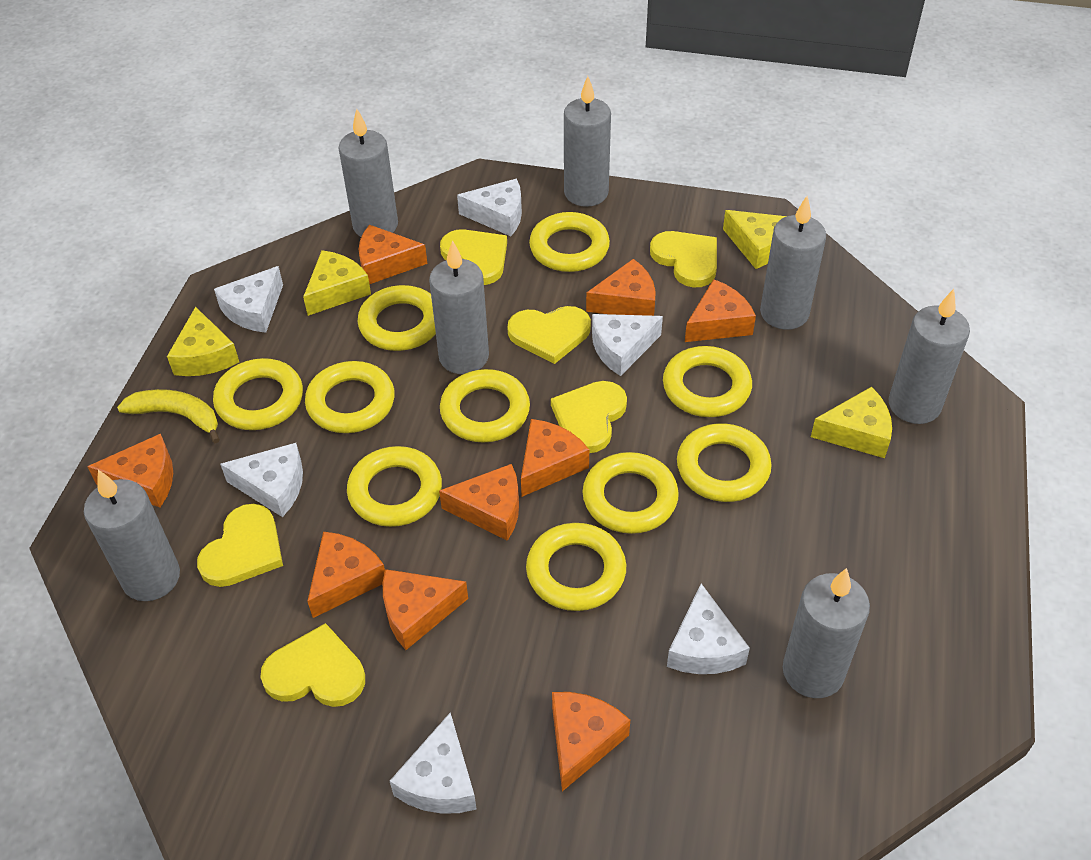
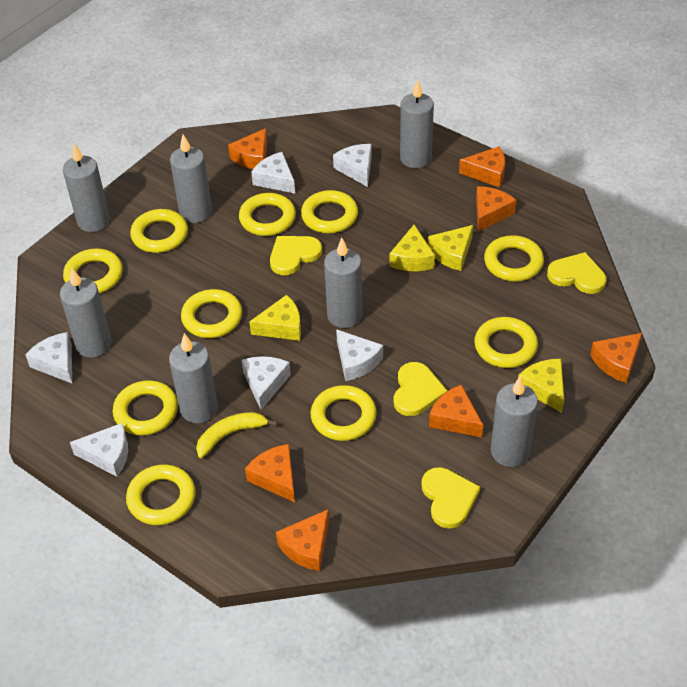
orange cheese: [87,434,173,507] [307,532,385,618] [358,225,427,284] [383,569,468,650] [439,464,519,541] [521,419,589,497] [552,692,630,791] [586,259,656,316] [685,279,756,342] = 9 -> [228,128,267,169] [245,444,295,502] [276,510,329,571] [429,385,483,437] [459,146,505,188] [476,186,517,232] [590,333,642,383] = 7
yellow heart: [197,504,283,587] [260,623,365,707] [440,229,507,285] [507,306,591,364] [551,381,627,453] [650,231,717,288] = 6 -> [270,236,322,275] [394,362,448,416] [422,467,480,529] [547,252,606,294] = 4

